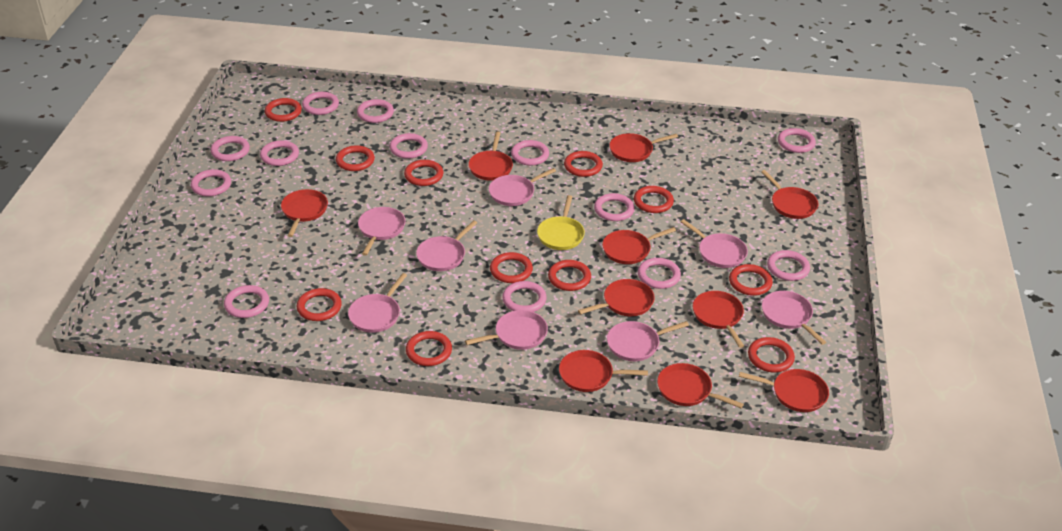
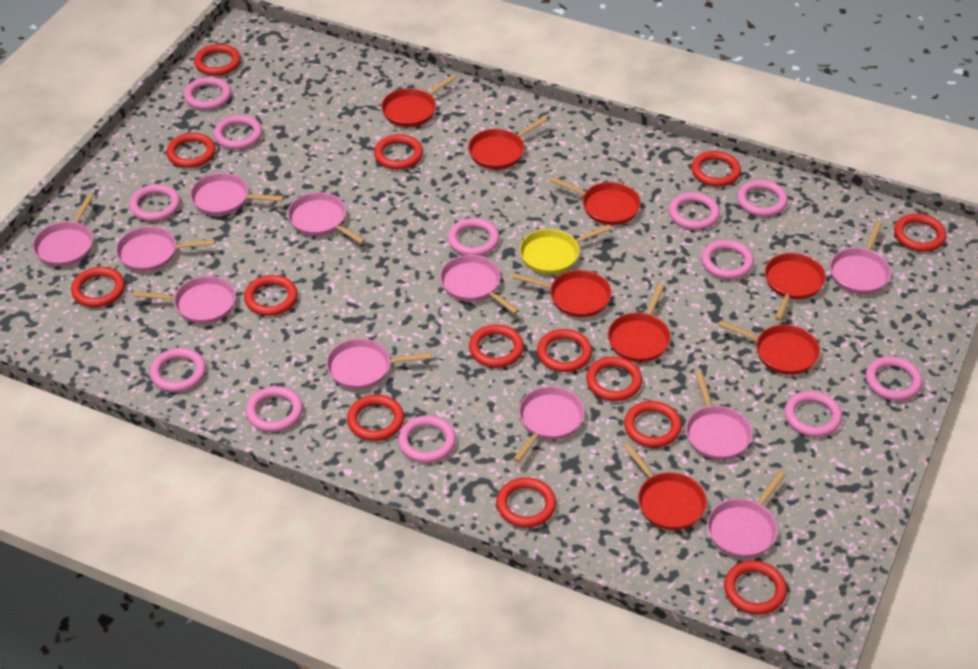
pink pan: [348,273,407,333] [358,207,406,256] [416,220,477,271] [465,310,548,350] [489,168,556,206] [607,321,689,361] [681,219,748,268] [762,291,826,345] = 8 -> [33,194,94,266] [116,226,215,272] [133,276,236,324] [190,173,284,216] [288,192,366,244] [326,339,432,389] [440,255,519,314] [513,386,584,463] [686,371,752,460] [707,471,785,558] [830,221,891,294] = 11
pink ring: [191,169,231,196] [211,136,250,161] [224,285,269,318] [260,140,299,166] [302,92,339,115] [357,99,394,123] [389,133,428,159] [502,281,547,312] [511,140,549,166] [594,193,635,221] [638,258,681,289] [767,250,810,281] [778,128,816,153] = 13 -> [129,184,180,221] [150,348,206,392] [184,77,231,110] [214,115,262,149] [246,386,303,432] [398,416,456,463] [448,218,500,256] [669,192,720,230] [701,240,754,279] [737,180,788,217] [784,391,842,437] [866,356,923,401] = 12
red pan: [281,189,328,237] [468,131,513,181] [559,350,648,392] [578,279,655,316] [602,227,676,264] [609,133,678,162] [657,363,744,408] [693,291,744,348] [739,369,829,412] [761,170,819,219] = 10 -> [381,74,457,127] [468,117,547,169] [512,270,612,317] [550,177,641,225] [608,284,671,362] [624,443,707,530] [719,320,820,375] [765,253,826,321] = 8
red ring: [265,98,302,122] [297,288,342,321] [336,145,375,171] [404,160,443,186] [406,331,452,366] [490,252,533,283] [548,260,591,291] [564,151,603,177] [634,186,674,213] [729,264,773,296] [748,337,795,373] = 11 -> [71,267,125,307] [166,133,216,168] [194,44,241,76] [244,275,298,316] [347,395,404,441] [374,134,423,169] [469,325,524,368] [496,477,556,528] [537,329,592,372] [586,357,642,401] [624,401,682,447] [691,151,741,187] [724,560,787,615] [894,213,947,252] = 14

